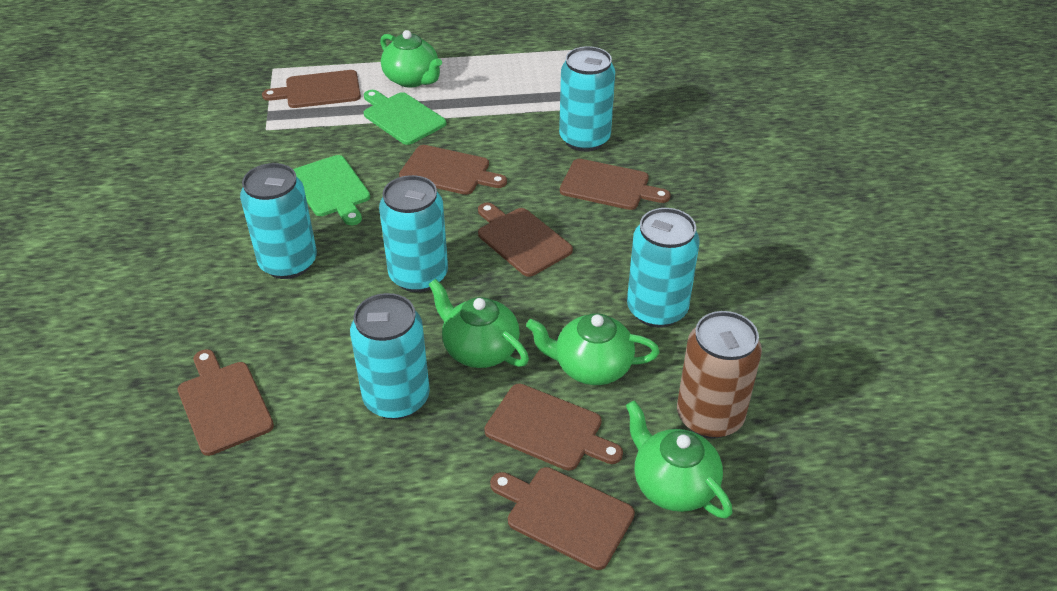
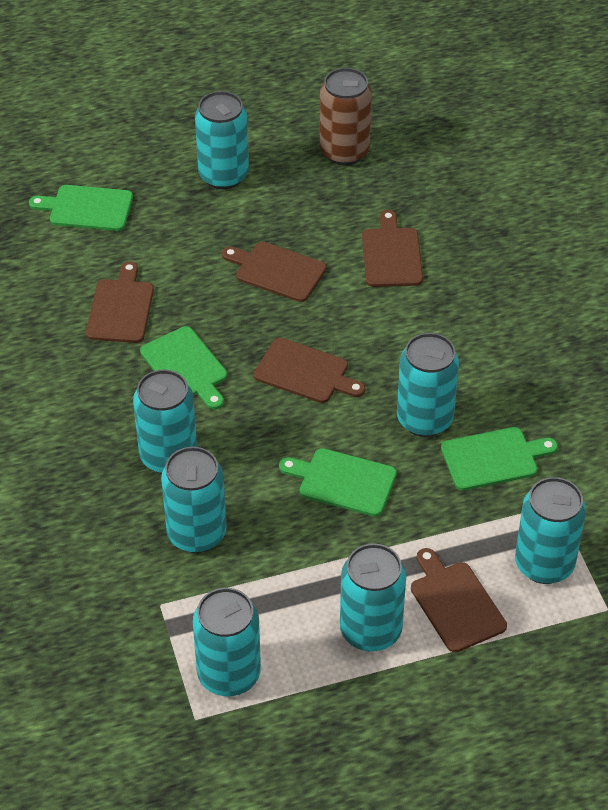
brown cutting board: [178,349,274,456] [262,70,361,108] [399,145,507,195] [478,203,573,277] [484,384,623,471] [490,467,635,570] [560,159,670,210] = 7 -> [86,261,154,343] [222,242,327,302] [254,338,365,403] [362,210,423,287] [411,548,507,653] = 5
green cutting board: [293,155,370,225] [364,90,446,145] = 2 -> [29,185,133,231] [140,326,227,409] [279,448,397,516] [441,427,558,491] = 4
green teapot: [380,30,442,88] [428,279,529,368] [526,313,659,385] [626,400,733,519] = 4 -> none = 0
turquoise can: [240,163,317,279] [350,293,430,420] [379,175,448,292] [559,46,615,152] [627,208,700,327] = 5 -> [133,370,197,474] [161,447,227,553] [193,588,261,696] [195,91,249,189] [340,543,406,652] [397,333,459,437] [515,477,586,584] = 7

